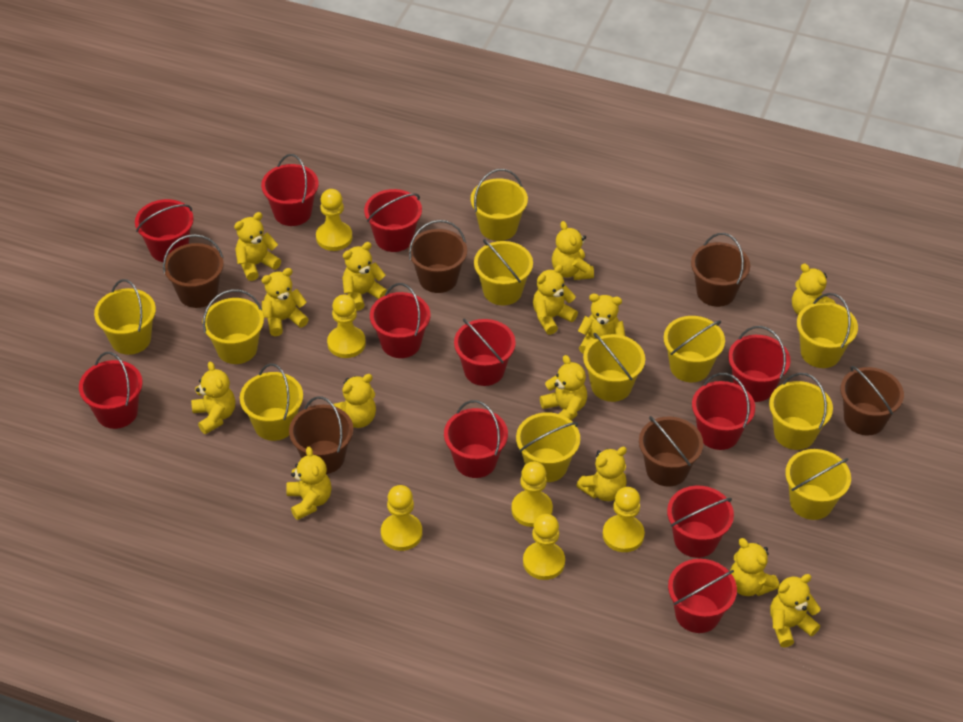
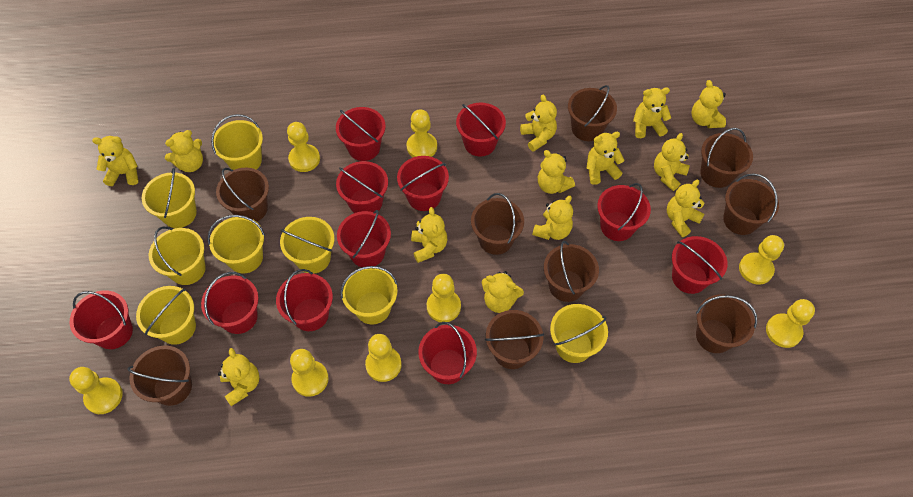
brown bucket: [163,234,224,308] [289,396,353,474] [408,220,467,293] [639,416,703,487] [691,233,750,307] [840,366,904,435] = 6 -> [127,345,192,406] [216,168,269,222] [471,193,524,255] [485,310,544,369] [544,241,599,302] [568,85,617,141] [696,294,757,353] [700,128,753,188] [723,173,779,235] = 9
yellow bucket: [94,279,156,355] [202,289,264,364] [240,363,303,441] [471,169,528,241] [474,239,533,306] [516,412,580,482] [583,333,645,402] [664,316,725,382] [769,373,833,450] [785,449,851,520] [797,293,858,368] = 11 -> [136,286,196,345] [142,168,197,228] [149,227,206,285] [208,215,265,274] [211,114,263,170] [280,217,334,274] [340,266,398,324] [550,304,608,363] = 8
yellow pawn: [316,189,353,251] [327,295,366,358] [381,485,422,551] [511,462,553,527] [523,514,565,580] [603,487,645,552] = 6 -> [69,367,123,414] [287,122,320,172] [290,349,329,397] [365,334,402,382] [407,109,437,157] [427,274,461,322] [739,235,784,285] [766,299,815,348] = 8
yellow teddy bear: [191,361,235,434] [234,212,281,281] [261,268,309,336] [286,447,331,520] [334,374,376,428] [342,242,387,311] [533,265,578,335] [540,355,587,421] [552,221,594,280] [576,447,627,501] [578,294,625,354] [730,538,779,596] [770,574,821,647] [792,264,835,315] = 14 -> [92,136,138,186] [165,130,203,172] [218,348,259,406] [411,207,447,263] [482,271,524,313] [520,95,557,152] [532,196,573,240] [538,150,575,194] [586,132,624,185] [633,87,671,138] [654,133,690,191] [667,180,704,237] [692,80,726,128] = 13

